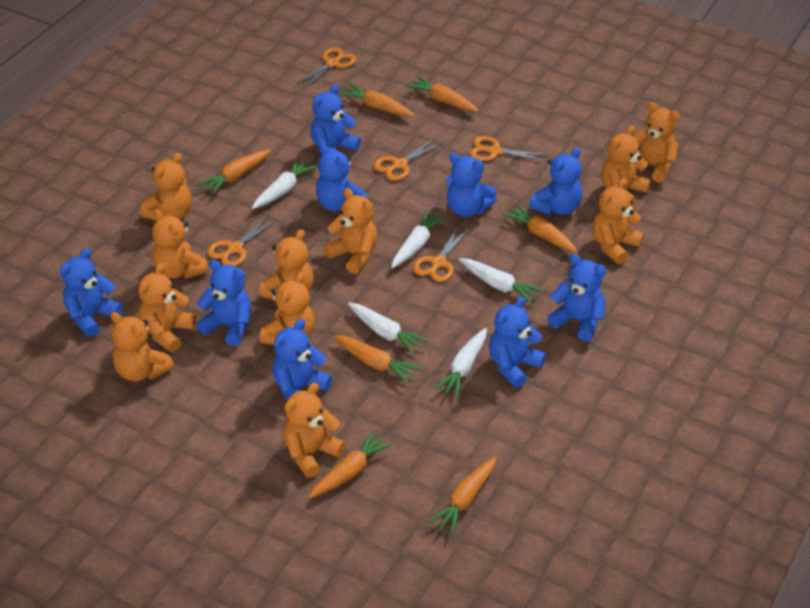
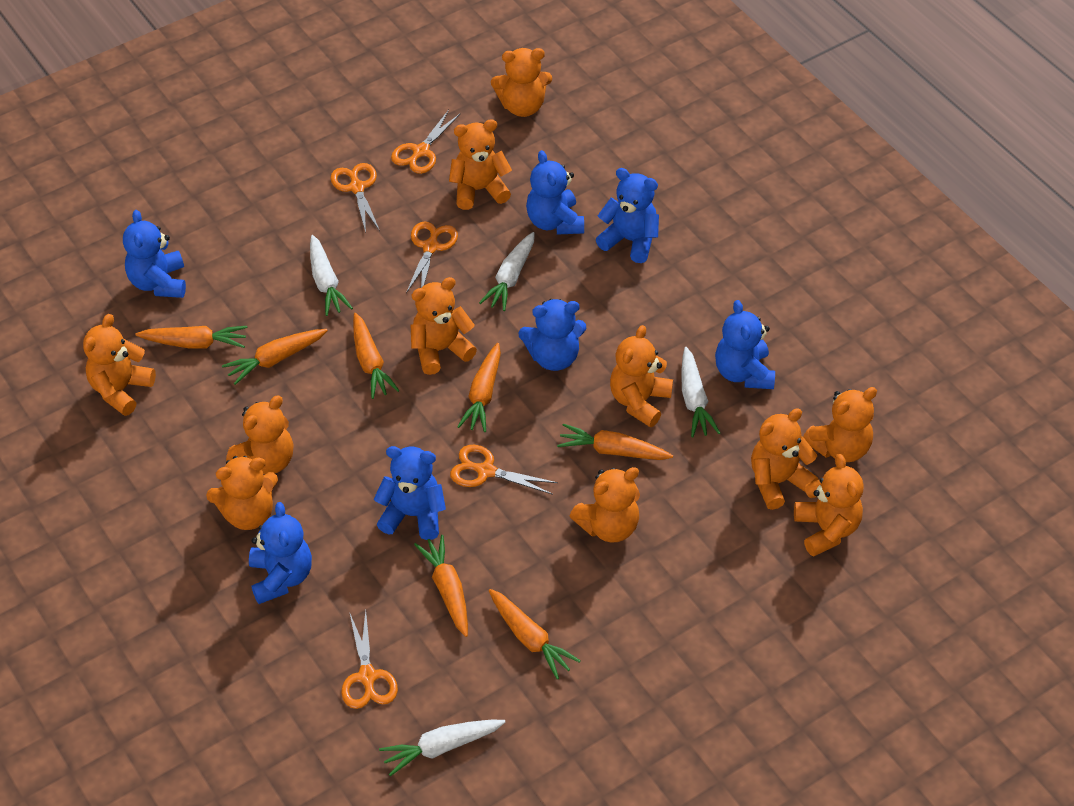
blue teddy bear: [60,248,123,337] [196,260,251,346] [272,319,332,400] [311,85,361,155] [316,144,368,211] [446,153,497,217] [489,296,546,388] [529,148,582,215] [547,254,607,341] = 9 -> [123,210,186,298] [249,502,312,604] [374,446,446,540] [519,299,586,371] [526,150,584,235] [596,168,659,263] [715,300,775,389] = 7
white carrot: [252,158,316,209] [348,303,429,355] [391,210,446,268] [434,328,487,398] [459,258,544,304] = 5 -> [310,235,353,316] [379,720,505,776] [479,232,535,311] [681,347,720,437] = 4

